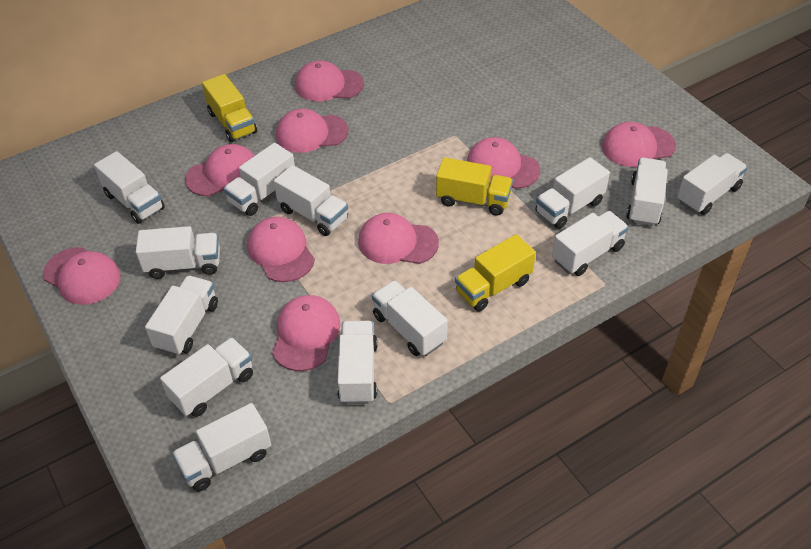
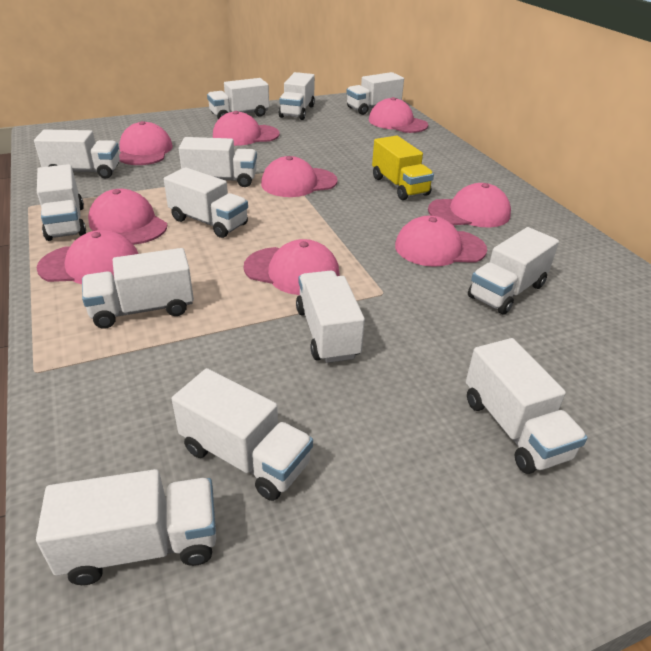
yellow truck: [202,74,257,142] [436,157,513,216] [455,234,536,312] = 3 -> [372,136,434,200] = 1

